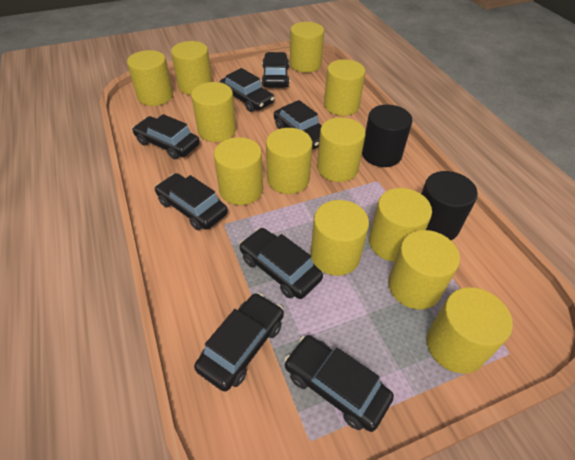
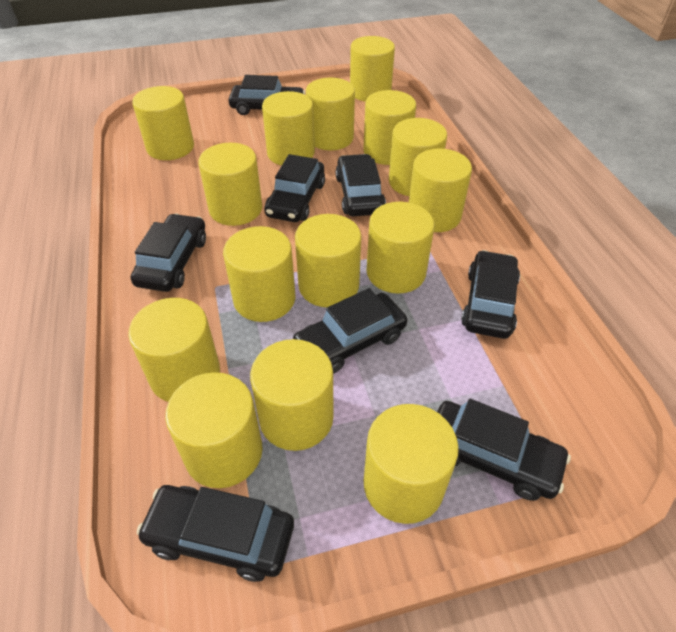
black cylinder: [362,105,412,167] [421,171,478,240] = 2 -> none = 0
yellow cylinder: [127,50,173,106] [171,41,212,95] [191,82,236,142] [214,137,263,205] [266,128,313,194] [290,22,324,73] [311,200,369,276] [317,117,366,182] [324,59,366,116] [369,188,432,262] [388,230,460,309] [427,287,513,374] = 12 -> [128,298,220,402] [132,86,194,160] [165,372,263,488] [198,143,262,226] [223,226,296,322] [250,339,334,451] [262,91,315,166] [295,214,362,307] [306,78,355,150] [350,36,395,102] [363,90,416,165] [364,404,459,524] [366,202,434,294] [389,118,447,196] [409,149,472,232] = 15

